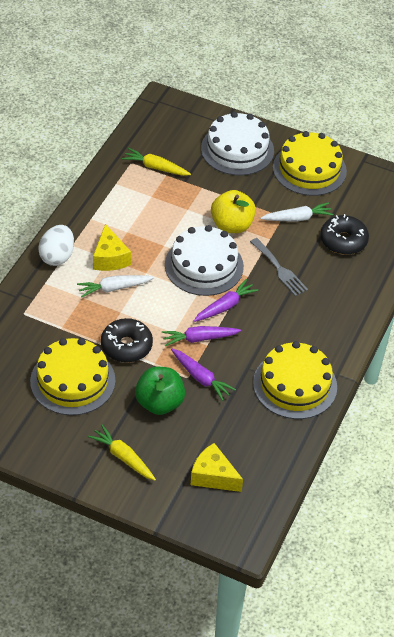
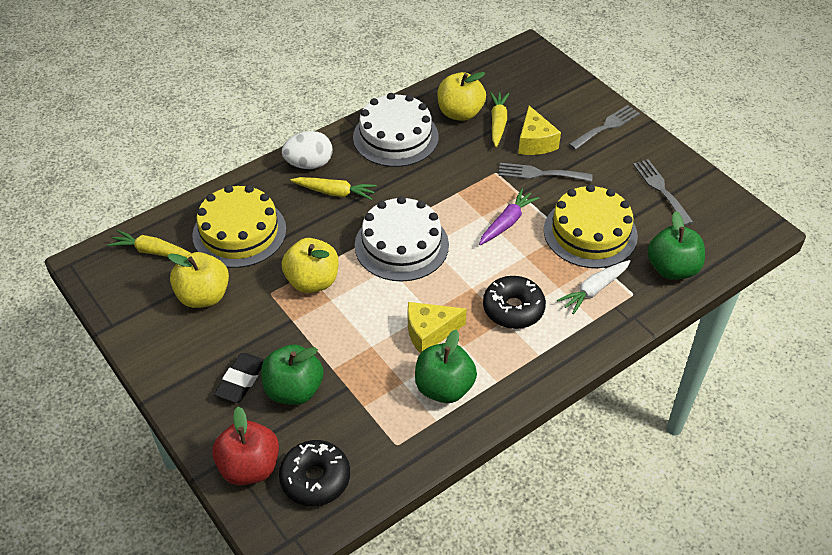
black eraser: none = 0 -> [214,353,265,403] = 1
green apple: [135,367,185,415] = 1 -> [261,344,323,405] [415,330,477,403] [647,211,705,280] = 3
grey fork: [250,238,308,296] = 1 -> [498,163,593,182] [569,105,640,150] [633,159,693,226] = 3
purple carrot: [162,326,241,346] [171,349,236,401] [194,279,258,322] = 3 -> [479,189,539,245] = 1
red apple: none = 0 -> [212,406,279,485] = 1
white carrot: [77,275,154,298] [260,202,334,221] = 2 -> [557,260,631,315] = 1
yellow apple: [211,190,256,233] = 1 -> [167,252,229,308] [282,238,339,293] [437,72,486,121] = 3
yellow cake: [30,338,116,415] [253,341,337,419] [273,131,347,196] = 3 -> [192,185,287,268] [544,184,638,268] = 2
yellow carrot: [88,425,156,481] [122,148,191,176] = 2 -> [108,230,191,257] [290,177,377,200] [490,92,509,147] = 3

